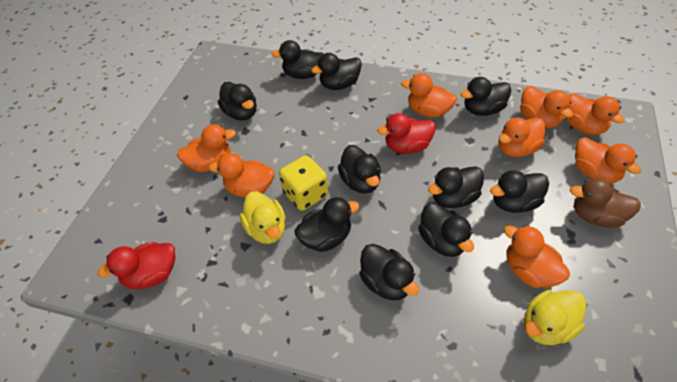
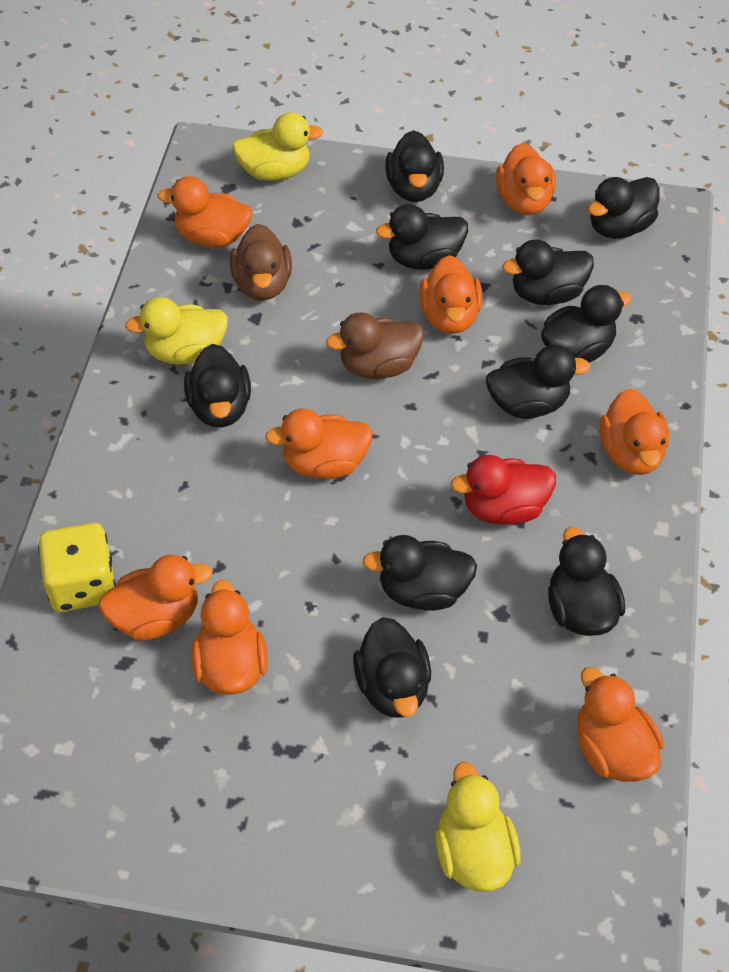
brown duck: [570,178,641,228] = 1 -> [230,224,292,301] [326,312,424,379] = 2
red duck: [98,242,175,289] [377,113,436,154] = 2 -> [451,455,556,525] = 1
yellow duck: [240,191,286,244] [524,290,586,345] = 2 -> [125,297,228,365] [232,112,324,181] [436,762,520,892] = 3

